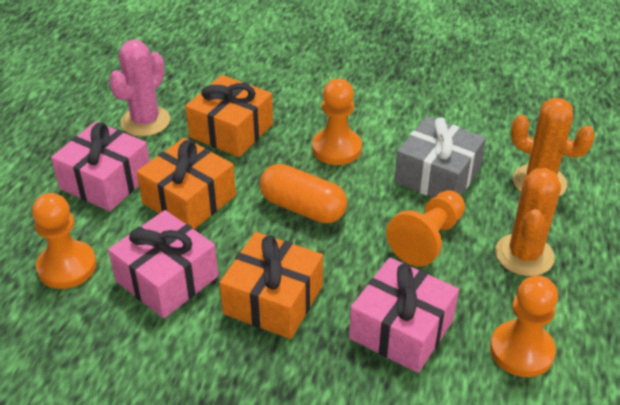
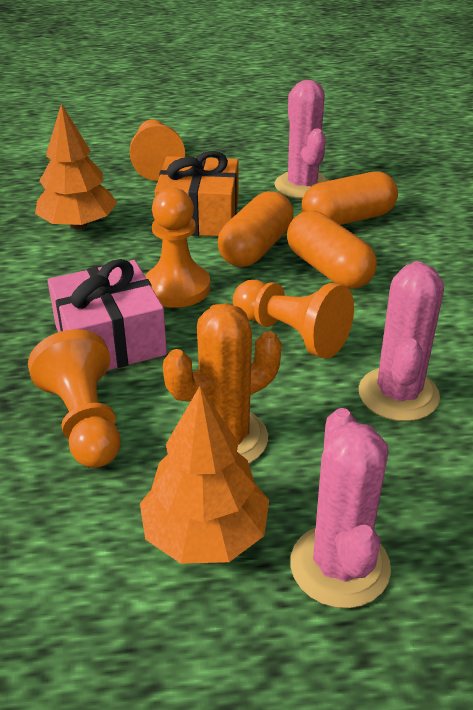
grey gift: [394,116,486,198] = 1 -> none = 0
orange cactus: [495,168,561,276] [511,98,595,196] = 2 -> [163,303,281,463] = 1
orange capsule: [260,164,347,224] = 1 -> [218,191,294,267] [287,211,377,289] [302,172,398,225] = 3
orange gift: [137,138,236,229] [185,75,273,157] [219,232,323,339] = 3 -> [155,151,238,236] = 1
orange tree: none = 0 -> [35,104,117,229] [140,386,269,564] = 2
pink cactus: [109,40,170,137] = 1 -> [274,80,329,199] [290,408,391,608] [359,261,444,421] = 3
pink gift: [51,121,150,211] [108,210,219,318] [349,257,459,373] = 3 -> [48,259,167,370] = 1

